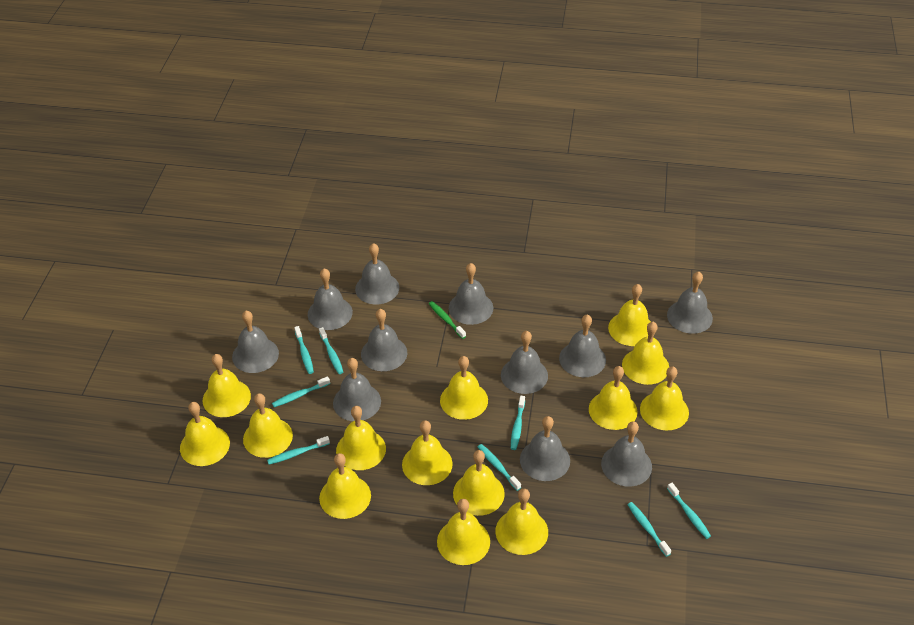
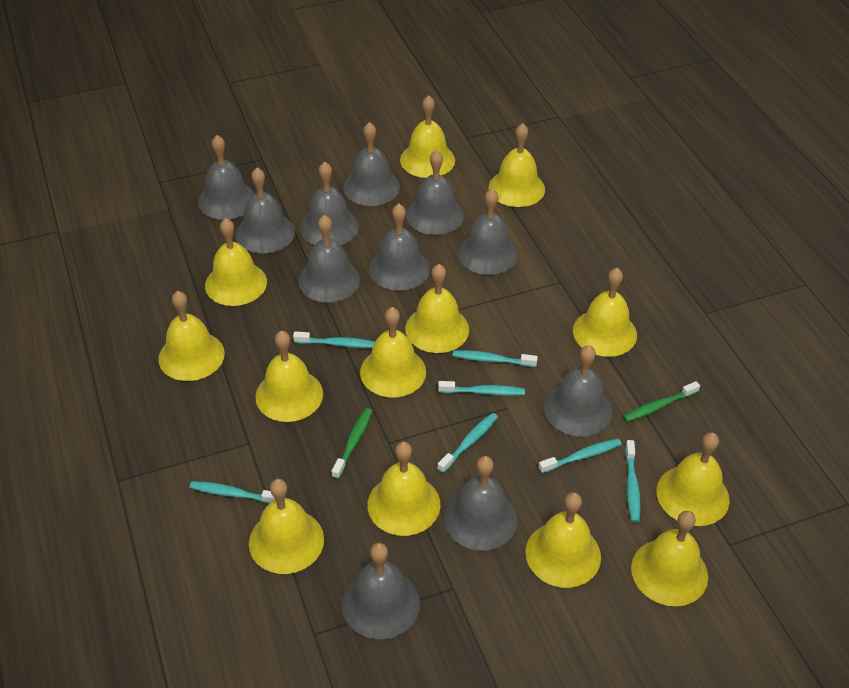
green toothbrush: [429,301,466,339] = 1 -> [332,408,372,479] [623,381,700,422] = 2
turquoise toothbrush: [267,436,330,465] [272,376,330,407] [294,326,314,374] [319,327,343,374] [478,444,521,491] [511,396,525,450] [628,502,671,557] [667,483,711,539] = 8 -> [190,481,275,504] [293,331,375,348] [437,413,498,473] [438,381,525,396] [453,350,538,367] [538,438,622,473] [625,440,641,523] = 7
yellow bell: [180,402,230,466] [203,354,251,417] [243,393,293,458] [319,453,371,519] [336,406,386,470] [402,420,453,485] [437,499,490,565] [440,356,488,420] [453,450,505,516] [495,489,548,555] [589,366,638,430] [608,284,651,346] [622,322,669,385] [640,366,689,430] = 14 -> [158,291,225,381] [205,218,267,306] [249,479,324,574] [255,331,323,422] [360,307,426,398] [368,442,440,536] [400,95,455,178] [405,264,469,353] [489,123,545,207] [525,492,601,588] [573,268,637,357] [631,511,708,606] [656,432,730,526] = 13

